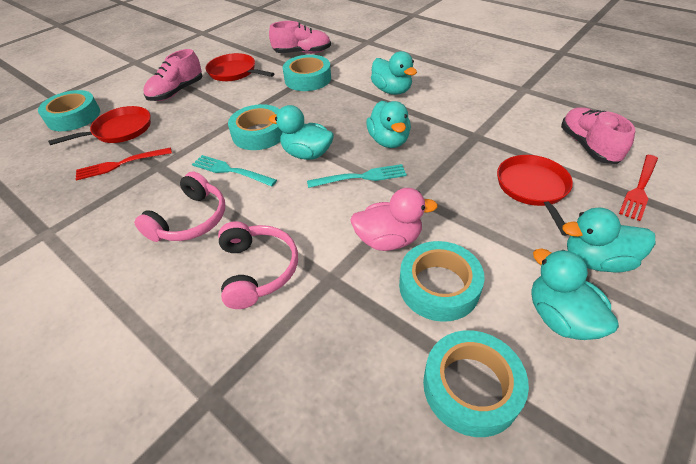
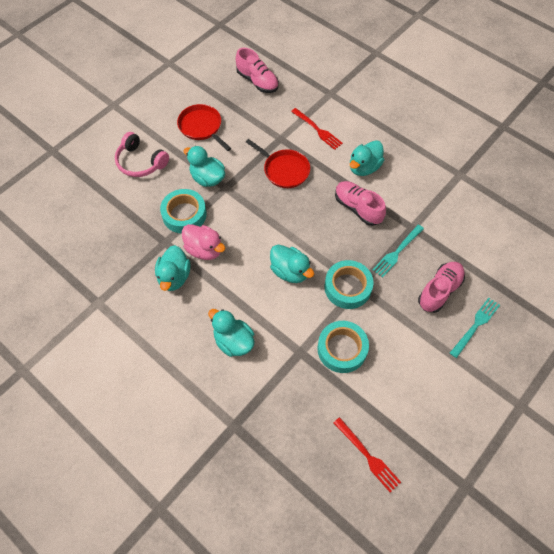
pink headphones: [134,171,225,242] [218,221,298,309] = 2 -> [115,132,169,177] = 1
red pan: [48,106,151,145] [206,53,274,81] [497,155,573,236] = 3 -> [177,104,231,151] [246,139,310,188] = 2
turquoise tape: [38,90,100,131] [228,104,283,150] [283,55,331,91] [399,241,485,322] [423,330,529,437] = 5 -> [160,189,207,234] [317,321,369,373] [324,260,373,309] = 3

